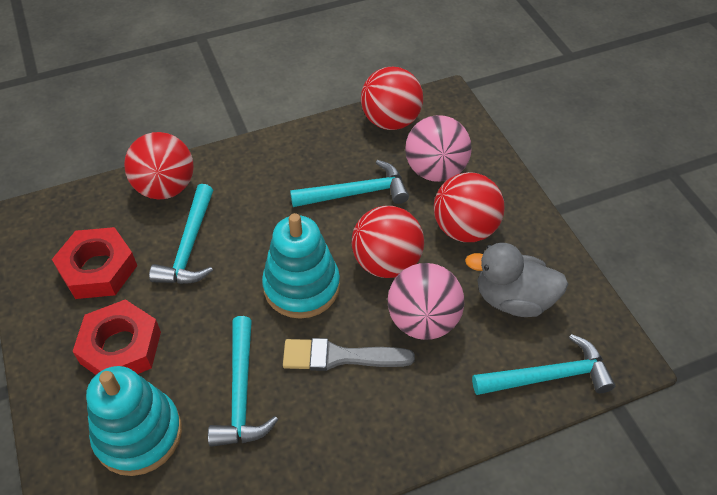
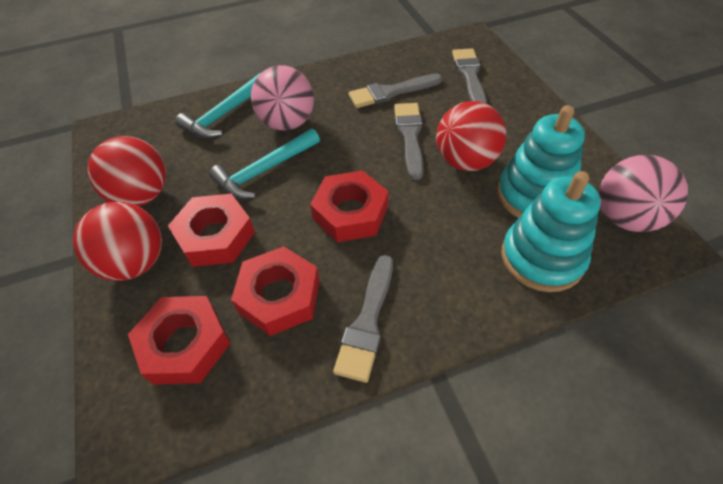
grey brush: [283,338,415,371] = 1 -> [333,255,393,383] [349,74,442,108] [394,103,424,180] [452,48,487,104] = 4
grey duck: [465,243,568,317] = 1 -> none = 0
red ball: [124,132,194,200] [352,206,424,278] [361,67,423,130] [434,172,504,242] = 4 -> [73,202,162,281] [87,136,166,206] [436,101,506,171] = 3
red nut: [52,227,137,299] [72,299,161,375] = 2 -> [128,296,231,385] [168,194,255,267] [231,246,320,336] [310,170,388,242] = 4
turquoise hammer: [149,184,213,284] [208,316,278,447] [290,160,409,207] [472,334,615,395] = 4 -> [175,73,261,139] [209,128,320,199] = 2

